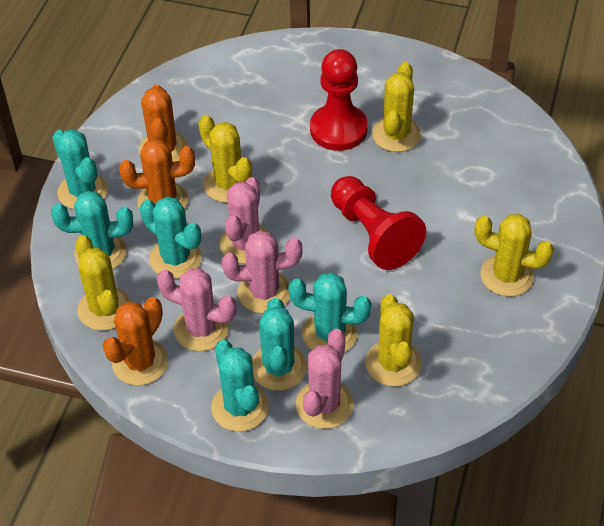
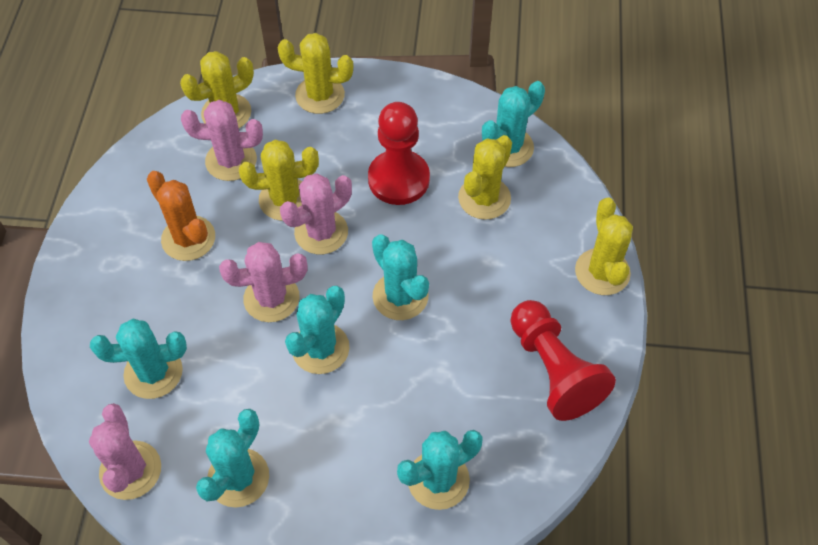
orange cactus: [102,297,168,386] [119,139,195,209] [139,84,188,162] = 3 -> [147,171,215,261] = 1

